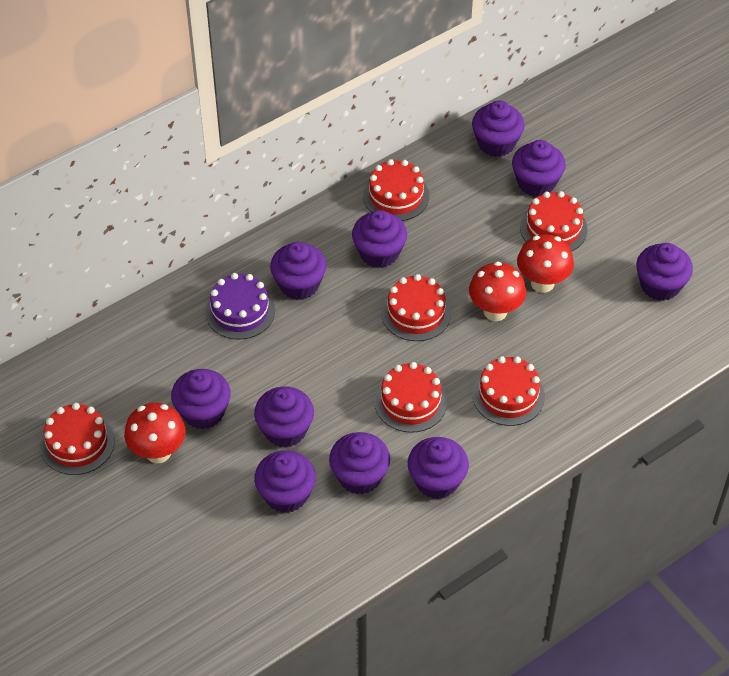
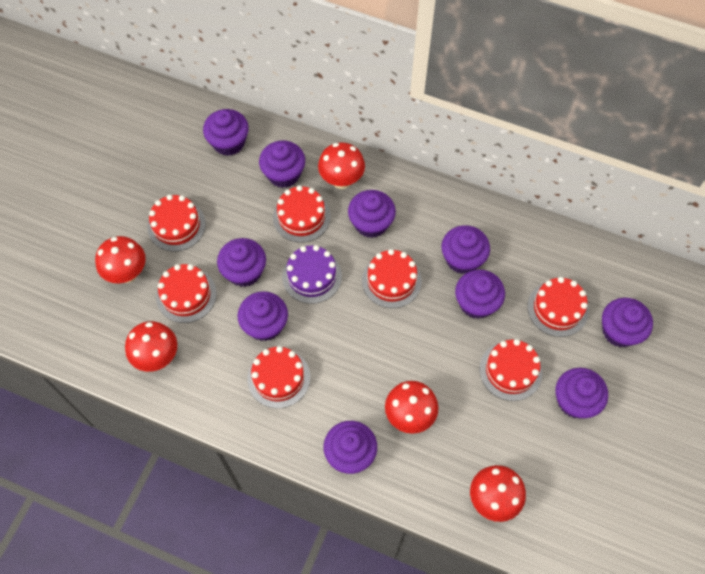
red cake: [40,403,115,475] [363,159,429,221] [375,362,447,433] [381,274,451,341] [472,356,545,426] [520,191,588,251] = 6 -> [147,194,206,252] [156,264,217,323] [247,346,310,408] [273,185,331,243] [362,249,422,308] [480,339,542,401] [527,277,589,337] = 7
red mushroom: [124,403,186,463] [469,261,526,321] [517,234,574,293] = 3 -> [95,236,146,283] [125,321,177,372] [318,142,365,189] [385,381,438,434] [470,465,526,522] = 5

